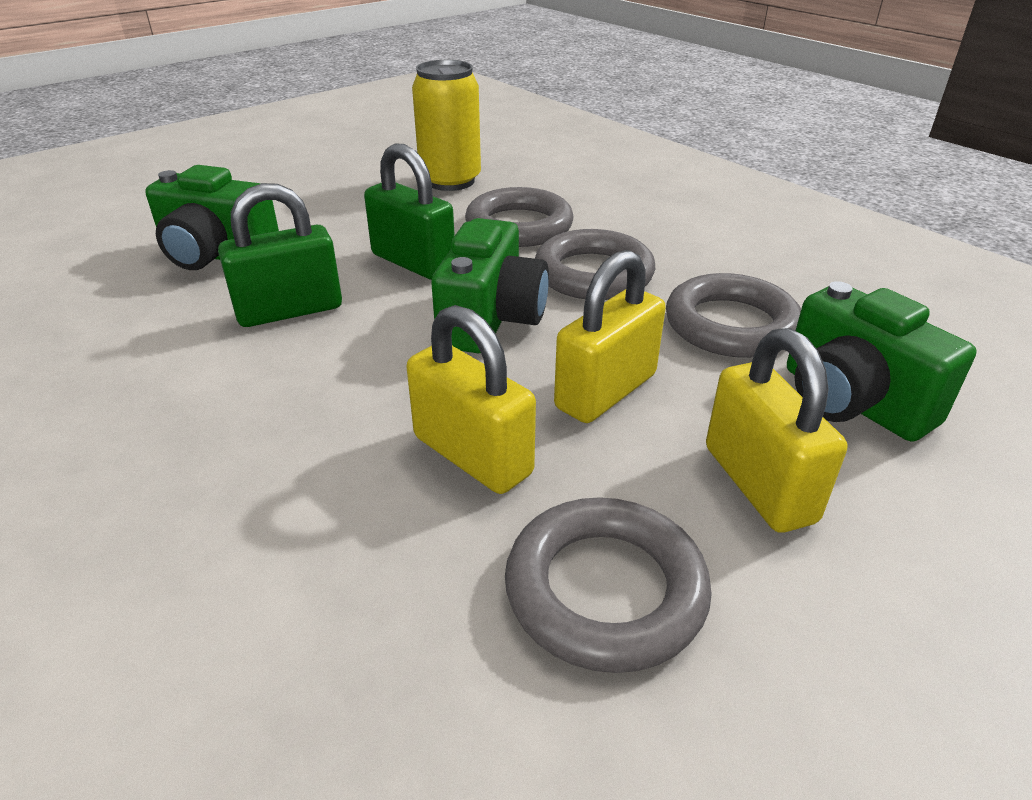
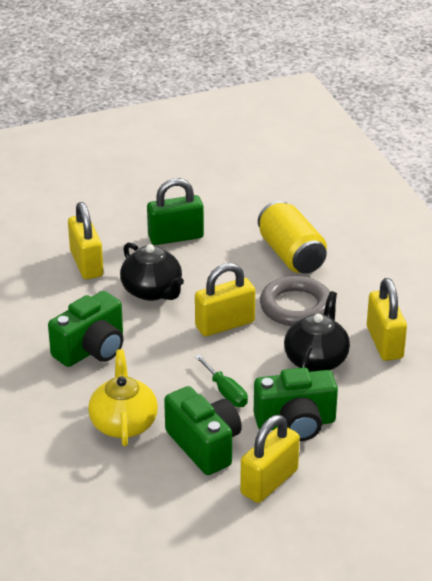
black teapot: none = 0 -> [120,242,184,301] [284,291,350,372] = 2
green padlock: [218,183,342,327] [364,143,455,280] = 2 -> [147,178,204,245] = 1
green screwdriver: none = 0 -> [195,355,248,407] = 1
grey ring: [465,187,573,247] [505,497,712,673] [535,229,655,300] [666,273,801,358] = 4 -> [260,276,330,326] = 1
yellow padlock: [407,305,536,494] [554,250,666,423] [706,328,848,533] = 3 -> [68,202,103,279] [195,263,256,336] [240,415,300,503] [367,278,407,361] = 4
yellow teapot: none = 0 -> [88,349,158,446] = 1

